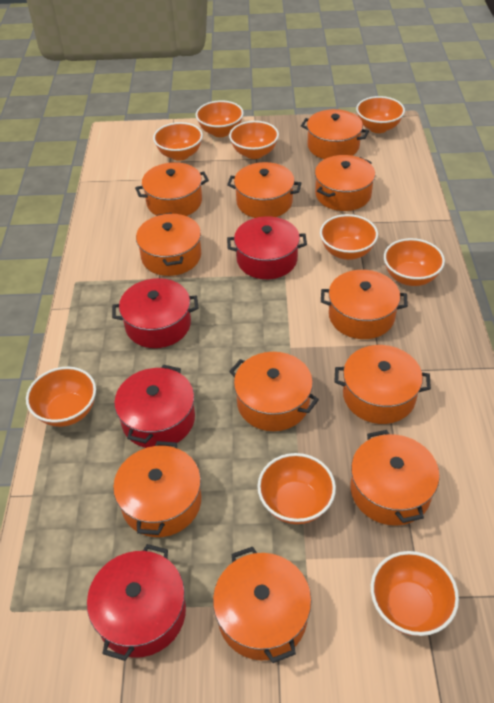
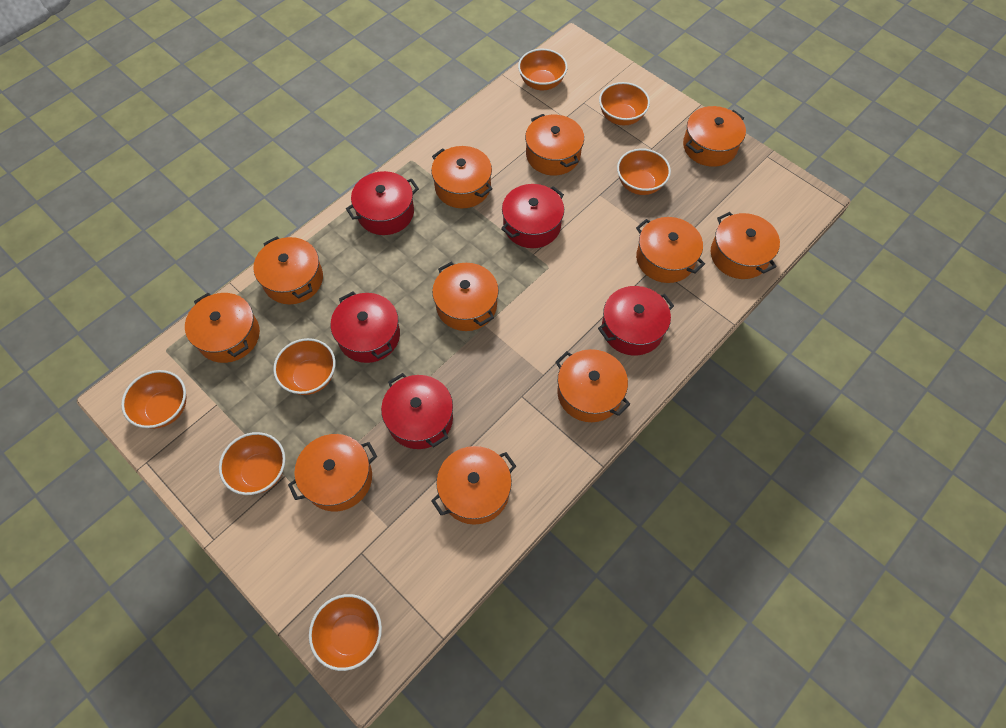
orange bowl: [26,367,96,427] [153,122,203,161] [196,100,244,137] [229,121,279,159] [257,453,336,524] [320,214,378,260] [356,96,405,133] [371,551,459,636] [384,238,445,286] = 9 -> [121,370,186,429] [219,432,285,495] [273,338,336,395] [309,594,382,671] [518,49,567,91] [599,82,650,125] [617,148,671,195] = 7
red pot: [87,544,186,661] [112,278,198,348] [114,364,195,448] [227,216,307,279] = 4 -> [331,291,400,363] [346,171,419,235] [381,373,453,449] [501,184,564,248] [598,286,674,355] = 5

